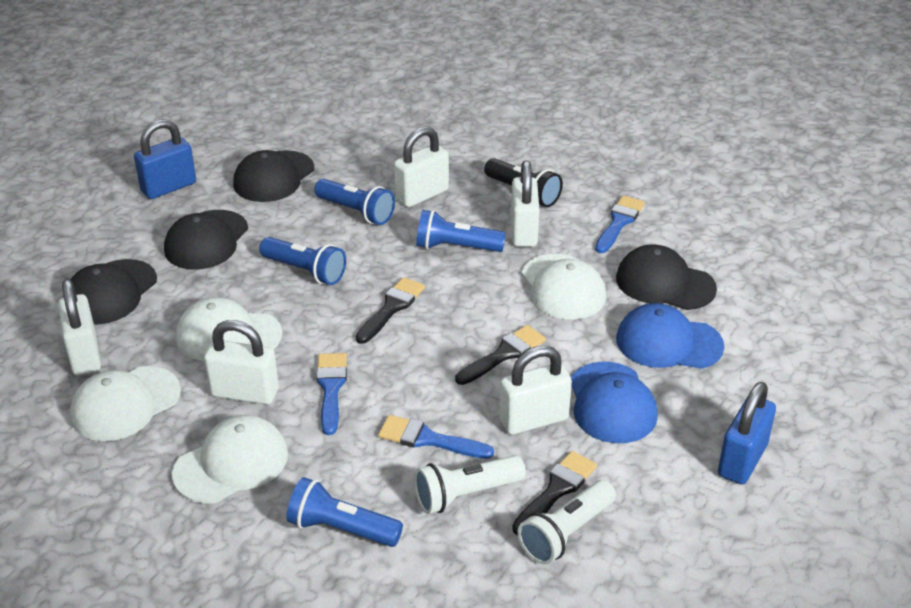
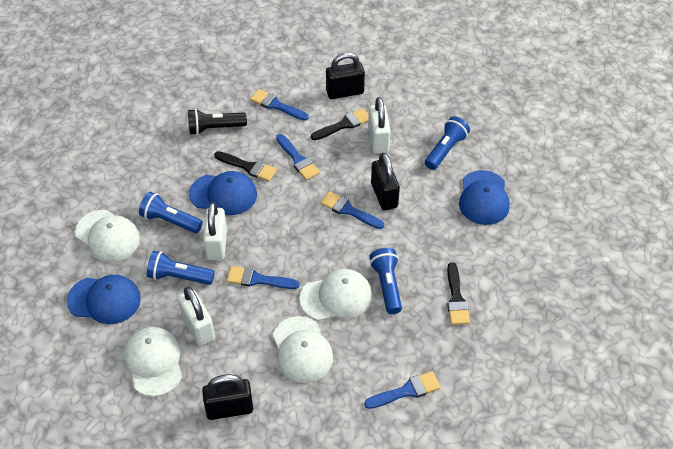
black cap: [70,259,157,325] [164,210,248,270] [233,150,314,202] [616,244,717,310] = 4 -> none = 0
black padlock: none = 0 -> [202,374,253,420] [326,52,365,99] [371,153,400,210] = 3
blue brush: [316,353,347,435] [378,415,494,459] [595,196,645,253] = 3 -> [227,266,300,289] [250,89,309,121] [276,134,320,180] [320,191,384,229] [364,371,441,409] = 5
blue cap: [571,362,658,443] [616,303,724,369] = 2 -> [67,275,141,324] [189,171,257,215] [459,170,510,225] = 3
blue padlock: [134,119,196,199] [718,382,776,484] = 2 -> none = 0
white flashlight: [414,455,526,514] [518,480,616,564] = 2 -> none = 0
white padlock: [58,279,101,375] [204,320,279,405] [394,126,449,207] [499,346,572,435] [511,160,540,247] = 5 -> [178,287,215,346] [203,202,227,260] [368,97,391,154] = 3

